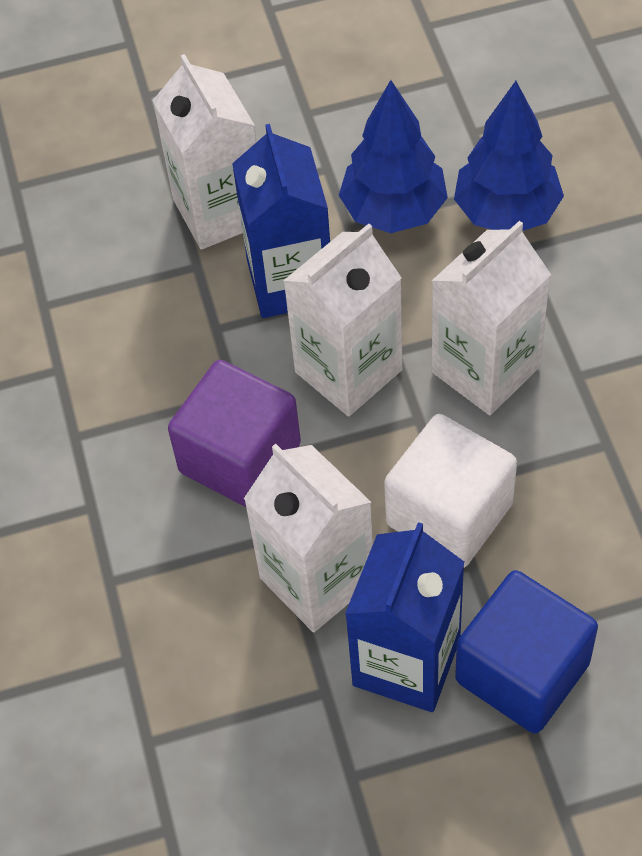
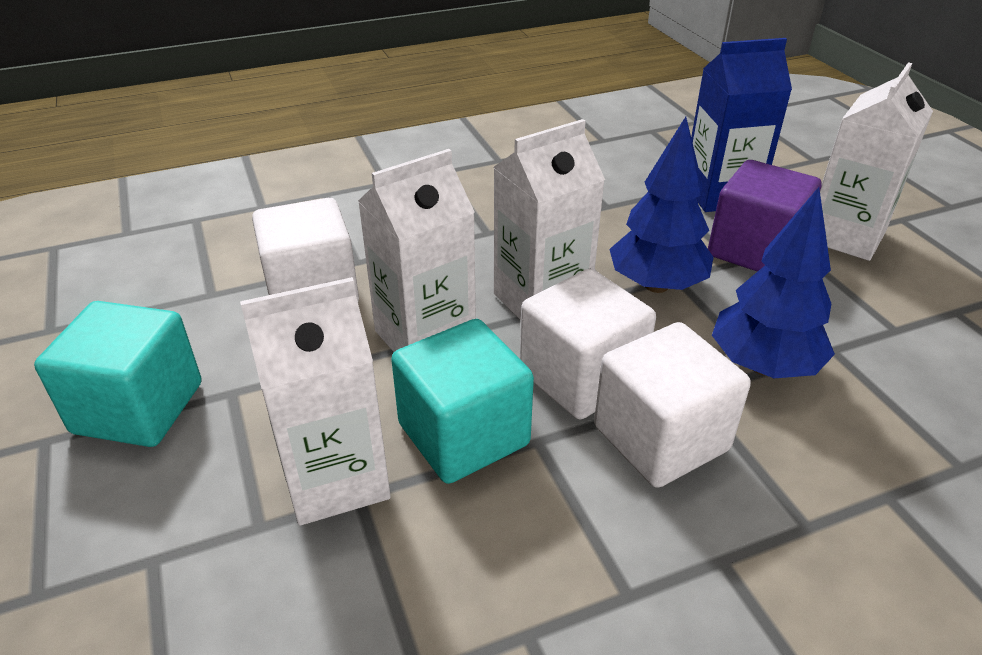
blue carton: [232,124,330,318] [345,522,465,712] = 2 -> [691,38,792,212] = 1
blue cube: [455,570,598,734] = 1 -> none = 0
turquoise cube: none = 0 -> [34,301,201,447] [391,319,534,484] = 2
white cube: [384,414,517,568] = 1 -> [252,198,359,301] [520,269,656,419] [594,322,751,488] = 3

